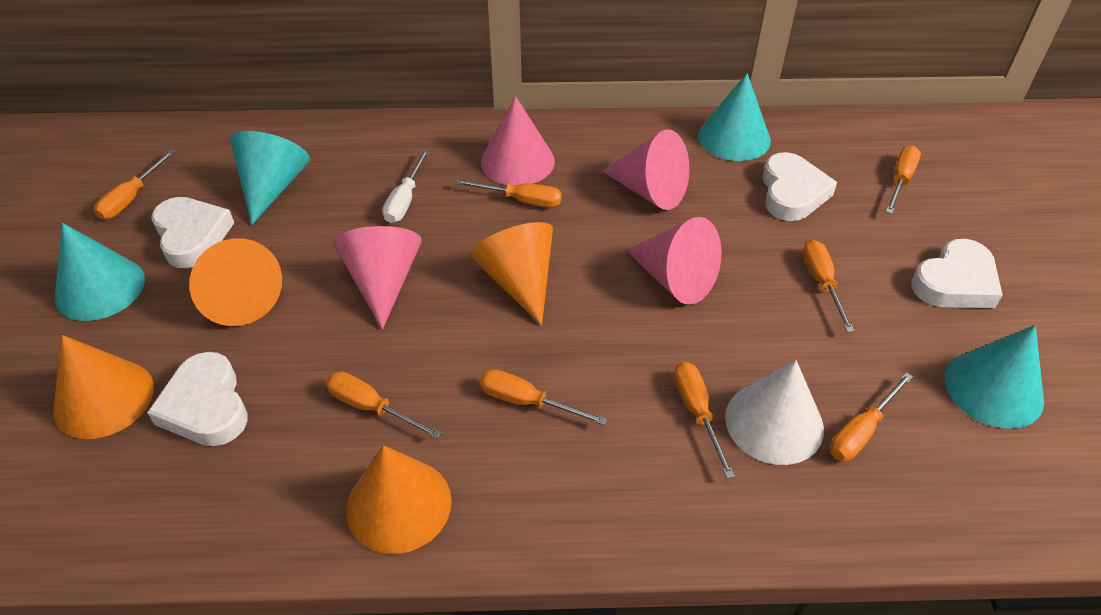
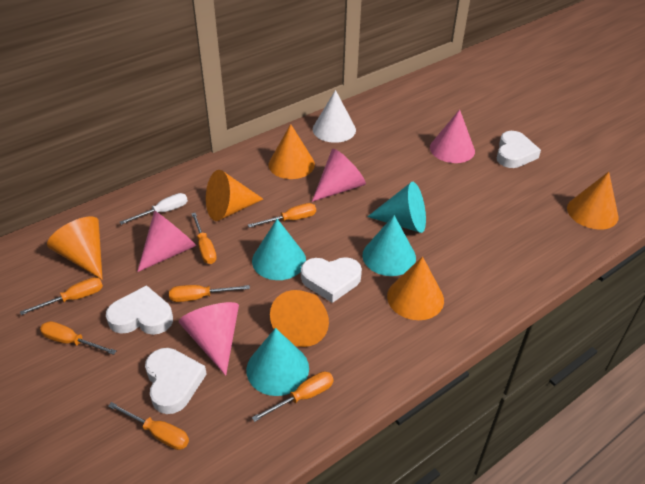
orange cone: [53,335,154,439] [189,238,282,326] [346,445,452,554] [471,222,553,326] = 4 -> [47,216,103,280] [206,170,263,221] [269,124,315,179] [270,290,329,347] [387,256,444,320] [567,172,619,230] = 6
orange screwdriver: [94,150,175,220] [326,371,441,439] [455,179,562,208] [479,369,607,425] [674,362,735,479] [802,240,855,333] [830,372,913,461] [886,146,921,214] = 8 -> [20,277,103,315] [40,321,116,355] [108,402,189,450] [169,285,250,302] [191,213,217,264] [248,203,316,228] [252,371,334,422] = 7

